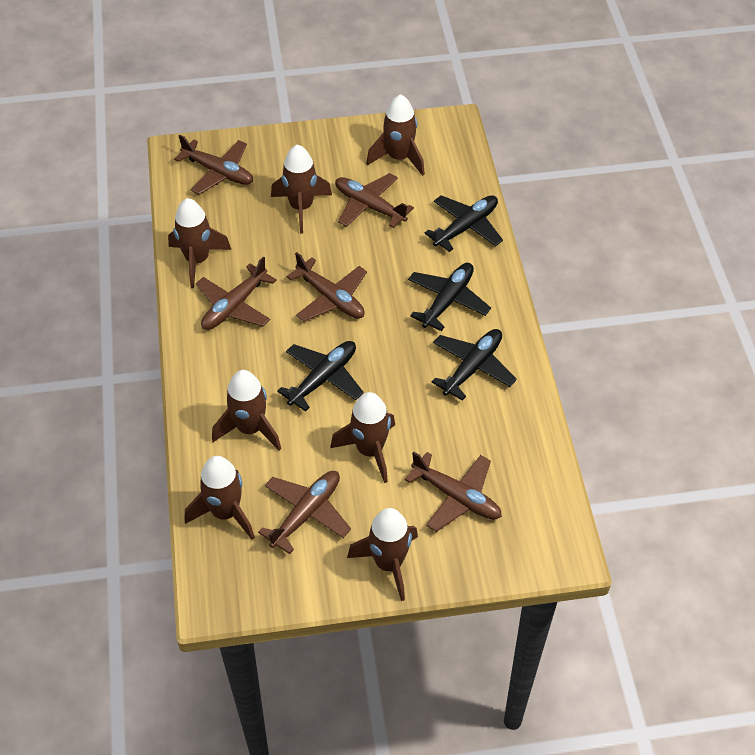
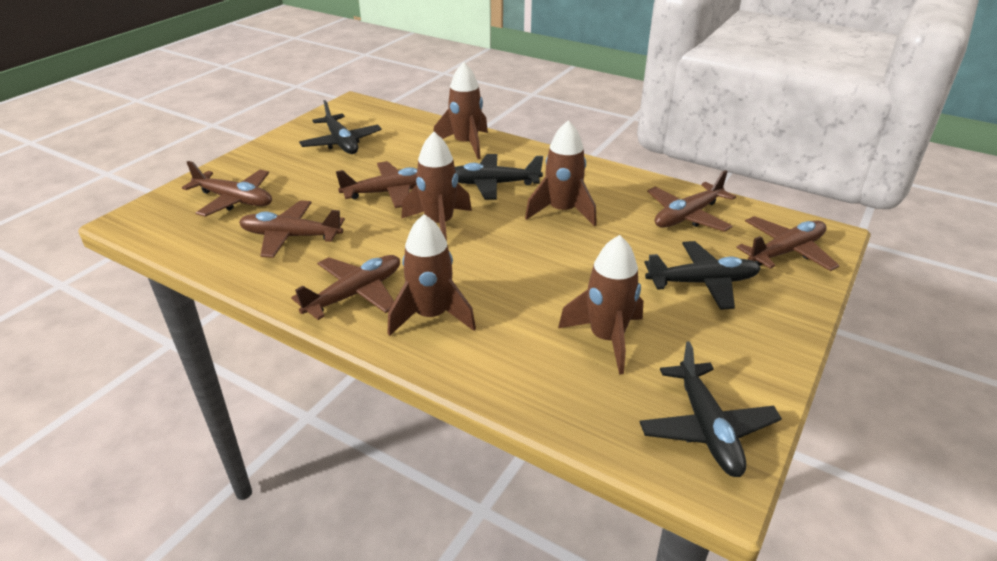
brown rocket: [168,198,231,288] [185,456,255,540] [212,370,281,450] [271,144,332,234] [330,392,395,483] [347,508,418,601] [366,94,425,176] = 7 -> [388,214,476,336] [401,132,472,241] [433,62,488,159] [525,120,597,226] [558,235,643,375] = 5

